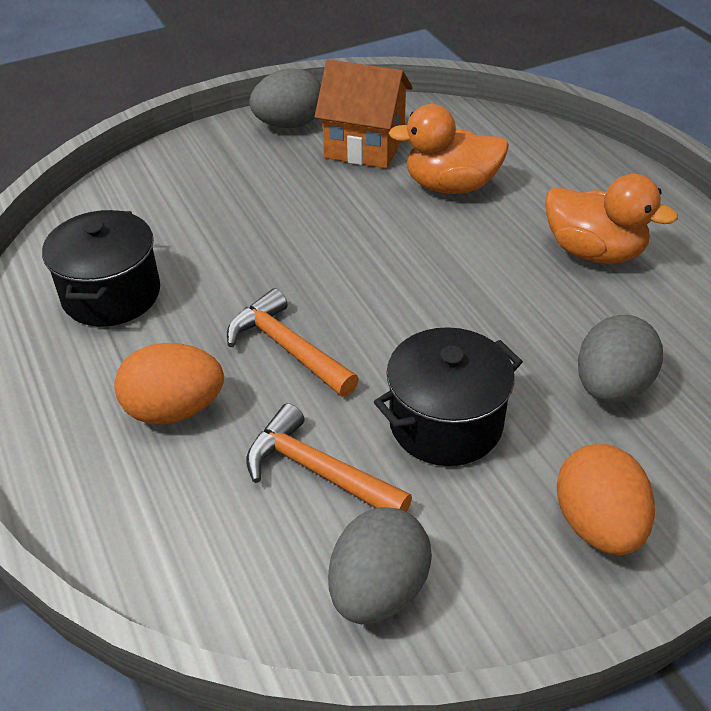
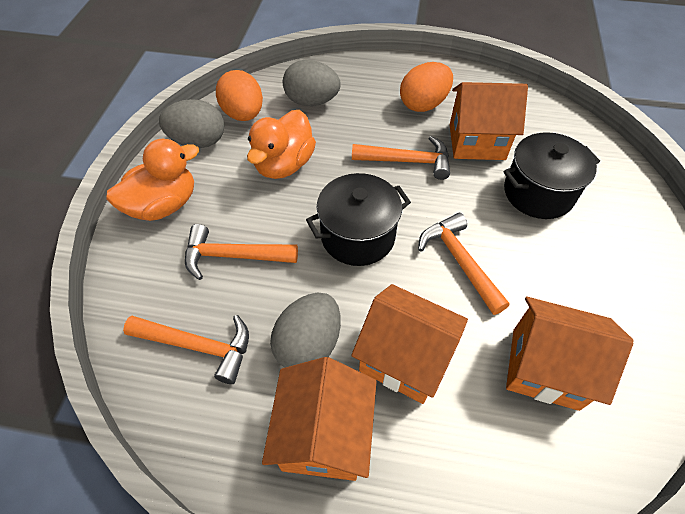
orange hammer: [227,288,359,397] [246,403,412,512] = 2 -> [123,315,249,384] [185,224,298,280] [352,136,450,180] [418,213,510,315] = 4
orange house: [314,59,413,168] = 1 -> [262,357,377,481] [351,284,468,404] [450,82,528,160] [506,297,633,411] = 4

